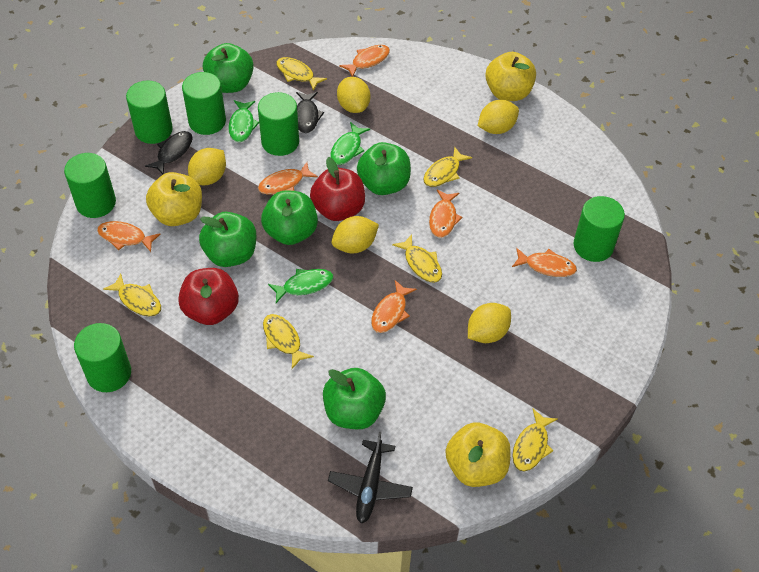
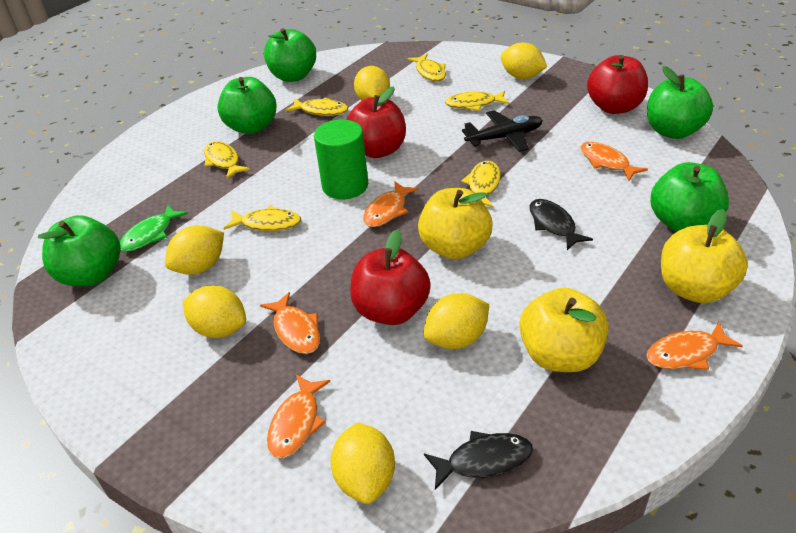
green cylinder: [64,153,116,218] [74,323,131,392] [126,81,173,144] [182,72,226,135] [258,92,299,156] [573,196,625,262] = 6 -> [314,119,368,199] = 1
green fish: [228,100,259,142] [268,269,333,303] [330,122,370,165] = 3 -> [120,205,188,252] = 1
orange fish: [97,221,161,252] [258,162,318,195] [339,45,390,77] [371,280,417,333] [429,189,462,238] [512,248,577,277] = 6 -> [260,292,320,354] [267,374,330,458] [363,181,419,227] [581,142,648,181] [647,322,743,370] = 5
red apple: [178,268,239,325] [310,157,365,221] = 2 -> [346,86,406,158] [350,230,431,325] [587,55,648,114] = 3
yellow lemon: [188,148,226,185] [332,216,379,253] [337,77,370,113] [468,303,511,343] [478,100,519,134] = 5 -> [165,225,224,275] [183,286,246,338] [331,422,395,504] [354,66,390,100] [423,293,489,349] [501,43,547,79] = 6

